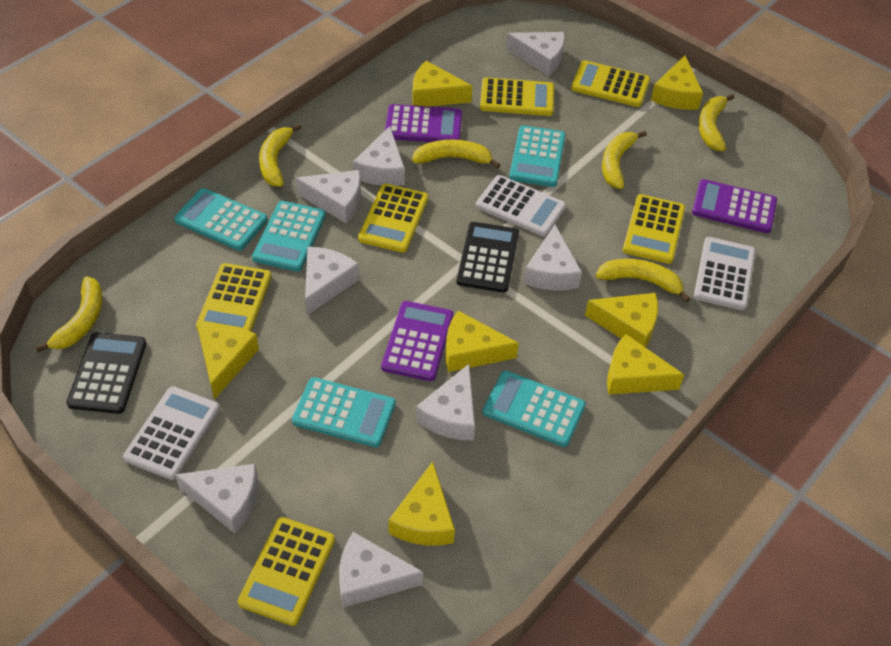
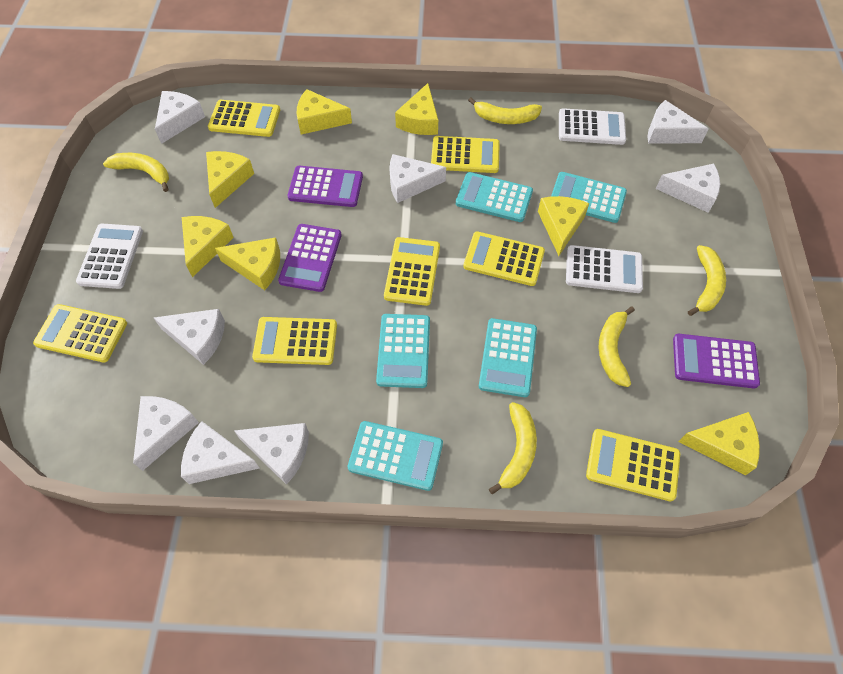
black calculator: [66,332,146,414] [457,222,519,293] = 2 -> none = 0
yellow banana: [35,276,102,352] [259,123,301,187] [412,139,500,169] [596,259,690,302] [602,131,647,189] [698,94,735,151] = 6 -> [103,153,169,192] [468,97,542,124] [489,402,537,495] [599,307,635,387] [688,245,726,316] = 5
yellow calculator: [196,263,272,331] [238,517,335,626] [358,183,428,253] [480,77,554,116] [571,60,650,107] [623,194,685,264] = 6 -> [33,304,127,363] [208,100,280,137] [252,317,337,365] [384,237,440,306] [431,136,500,173] [463,232,545,286] [586,429,680,501] = 7

